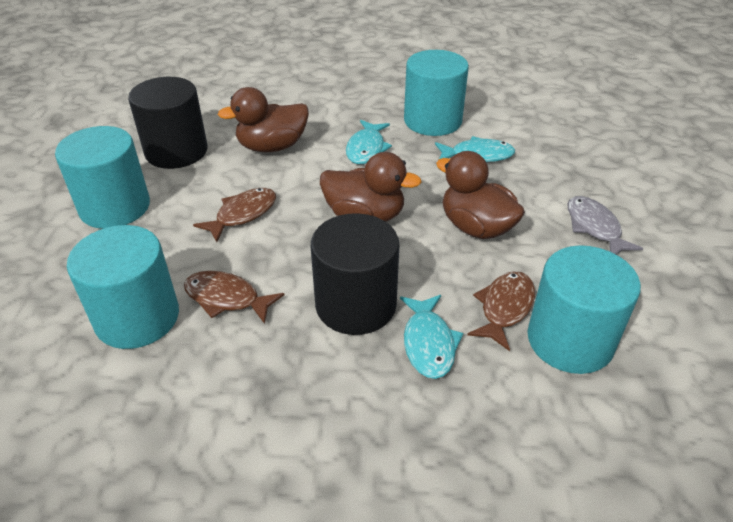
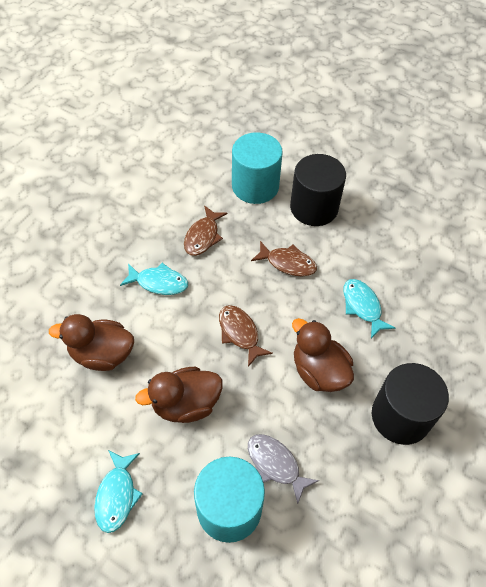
turquoise cylinder: [55,126,150,229] [67,225,179,349] [404,50,469,136] [527,245,641,374] = 4 -> [194,456,265,543] [232,132,283,204] = 2

